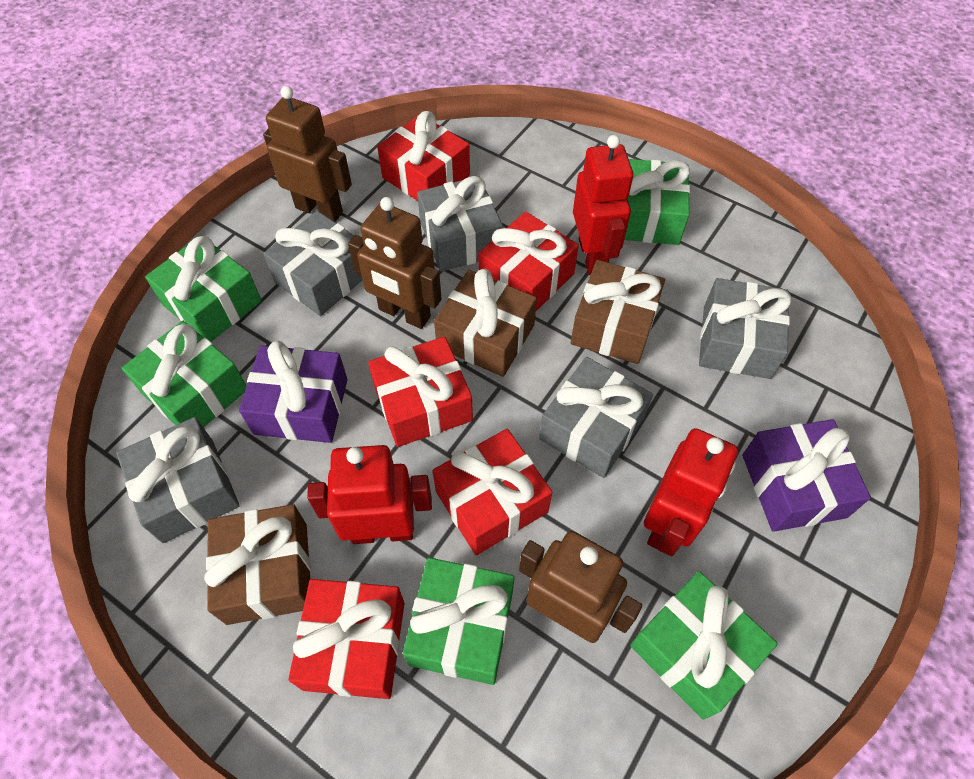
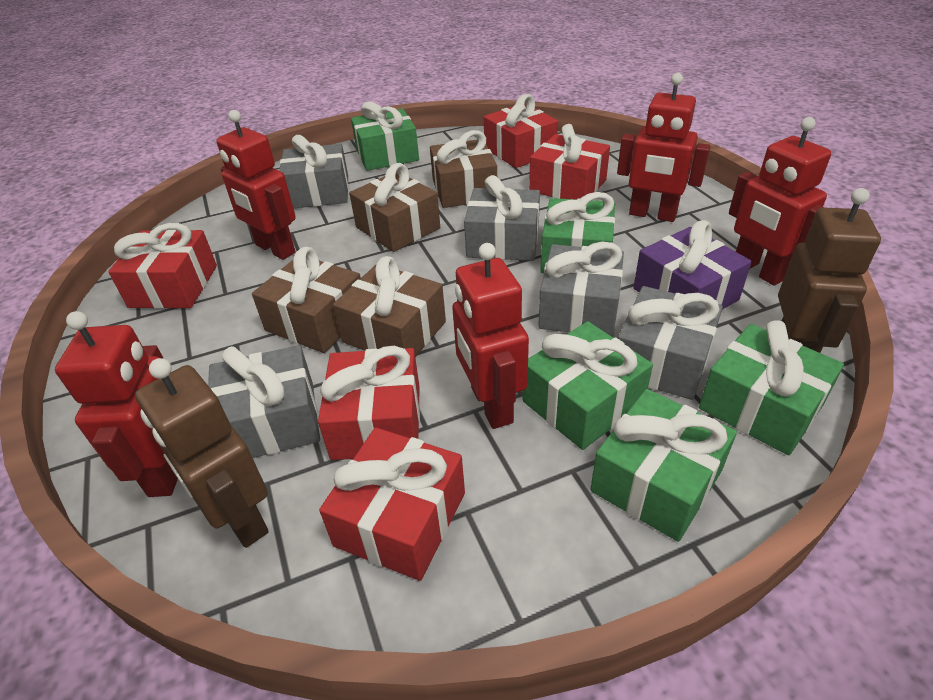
brown gift: [204,504,311,625] [434,269,537,377] [571,260,665,364] = 3 -> [252,247,361,353] [333,256,446,357] [349,163,440,252] [430,130,497,208] = 4
brown robot: [263,86,352,222] [348,197,442,329] [519,531,642,643] = 3 -> [135,358,269,548] [778,188,881,353] = 2
purple gift: [239,341,348,443] [742,419,871,532] = 2 -> [633,220,752,309] = 1
red robot: [307,445,432,544] [573,135,633,275] [644,428,738,556] = 3 -> [55,311,178,497] [216,110,296,260] [452,243,529,429] [617,73,710,222] [729,117,831,286] = 5

